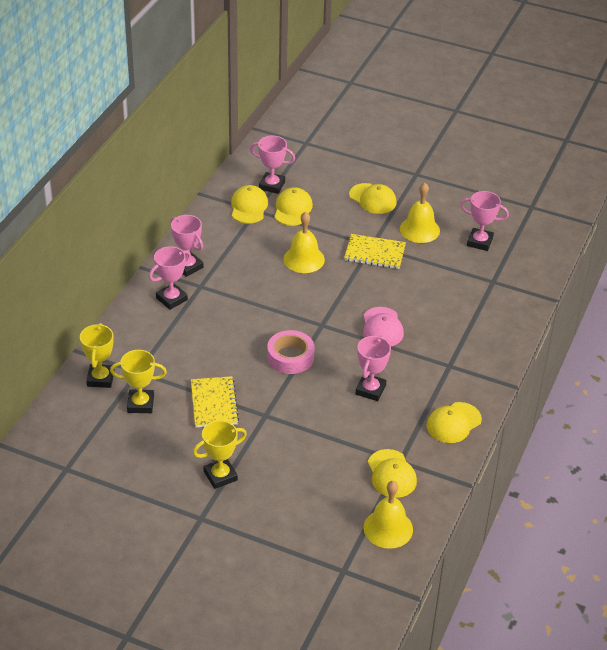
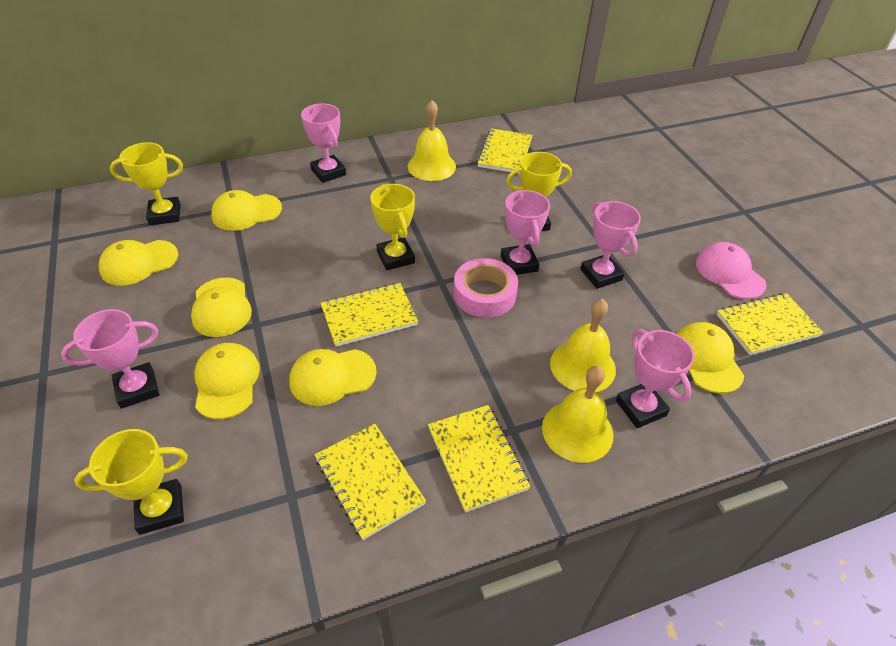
yellow cap: [231,185,268,224] [274,187,313,226] [349,183,396,214] [368,449,417,498] [427,402,482,443] = 5 -> [99,240,178,286] [191,277,252,337] [194,343,260,419] [211,190,282,231] [289,349,377,406] [677,322,744,393] = 6
yellow notebook: [191,376,239,427] [344,234,406,269] = 2 -> [315,424,426,540] [321,283,418,347] [428,405,530,513] [477,128,533,174] [717,293,824,355] = 5
yellow trophy: [80,323,115,388] [110,350,167,413] [193,420,247,489] = 3 -> [74,429,188,535] [110,142,183,225] [370,184,415,270] [506,152,572,231] = 4

